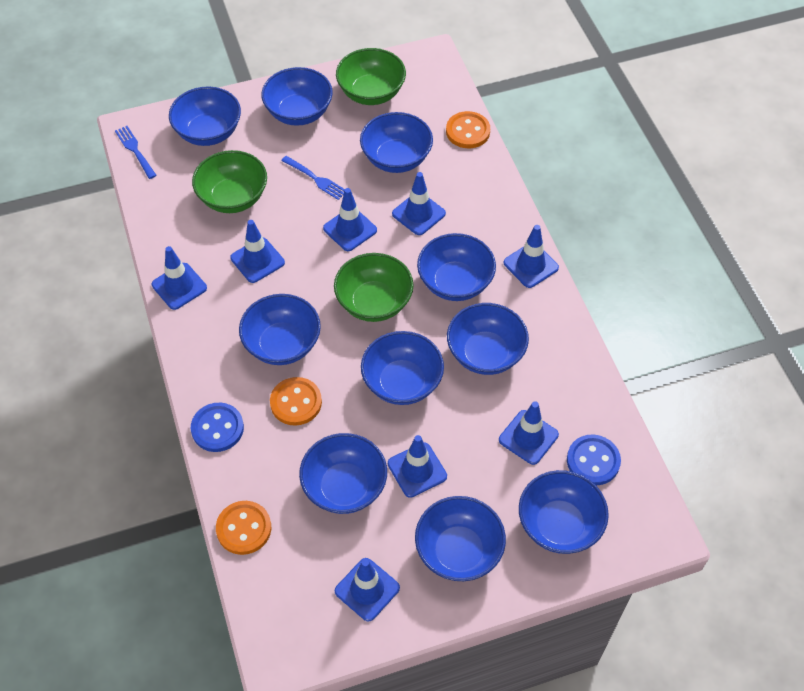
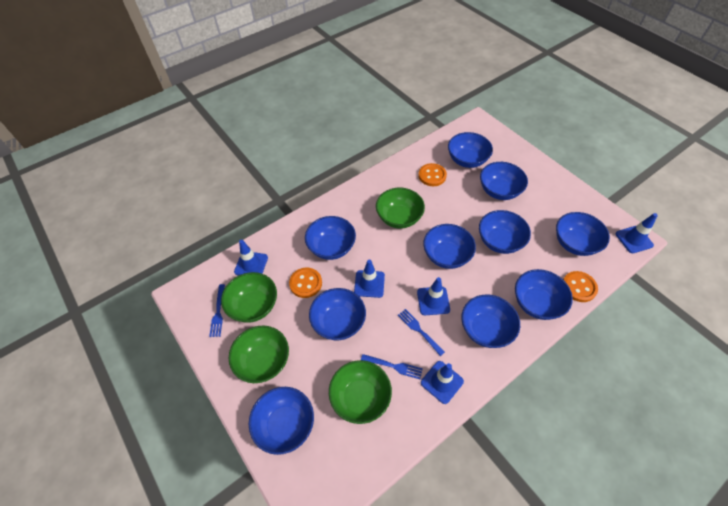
blue button: [191,403,244,452] [567,434,621,485] = 2 -> none = 0
blue fork: [115,126,157,179] [281,156,345,200] = 2 -> [209,284,225,337] [361,354,423,379] [398,309,445,356] = 3
blue traffic cone: [152,246,207,310] [230,220,285,283] [323,188,377,251] [335,558,400,621] [388,435,447,498] [392,172,446,235] [499,401,559,465] [504,225,559,288] = 8 -> [234,240,268,276] [354,260,385,298] [417,277,450,315] [421,361,464,404] [616,213,658,253] = 5
green bowl: [192,150,267,213] [334,253,414,322] [336,48,406,105] = 3 -> [221,272,277,323] [229,326,289,383] [329,360,392,424] [376,188,425,229] = 4

